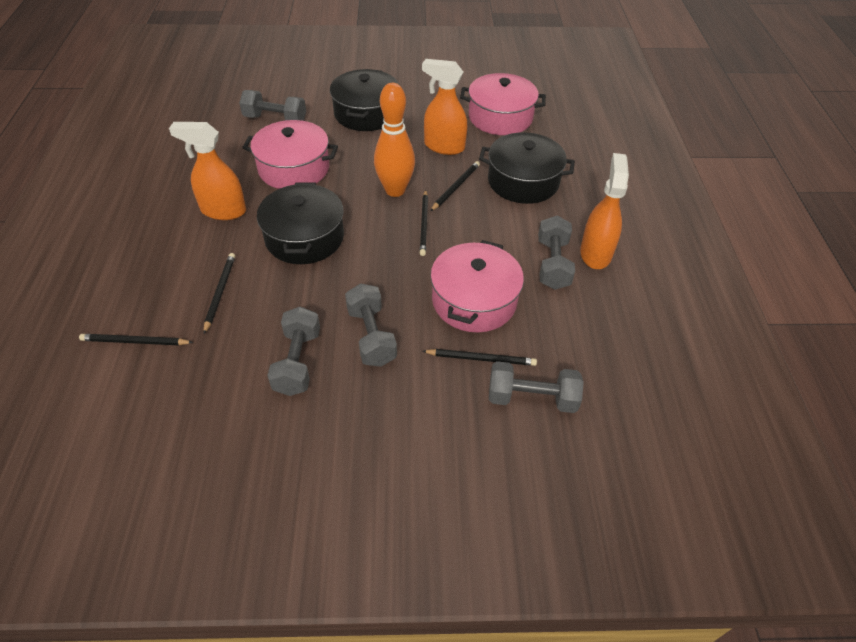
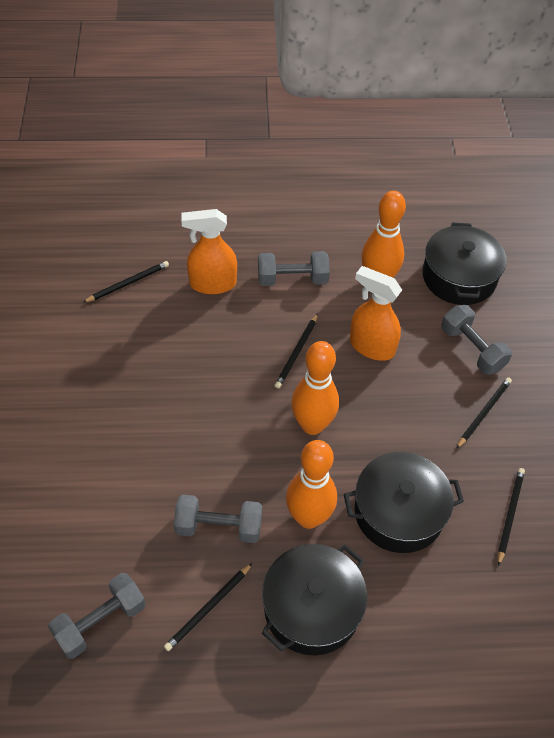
grey dumbbell: [239,90,306,121] [267,306,320,396] [345,283,397,367] [489,361,584,413] [538,216,575,290] = 5 -> [48,573,146,659] [174,494,262,543] [258,251,330,286] [441,305,512,375] = 4
orange bowling pin: [374,83,415,197] = 1 -> [286,440,337,529] [291,341,339,435] [361,191,406,278] = 3
orange spray bottle: [169,122,246,220] [422,59,467,155] [580,153,629,269] = 3 -> [181,209,237,294] [350,266,402,361] = 2
pink pot: [242,120,338,189] [430,240,524,332] [460,73,546,135] = 3 -> none = 0

